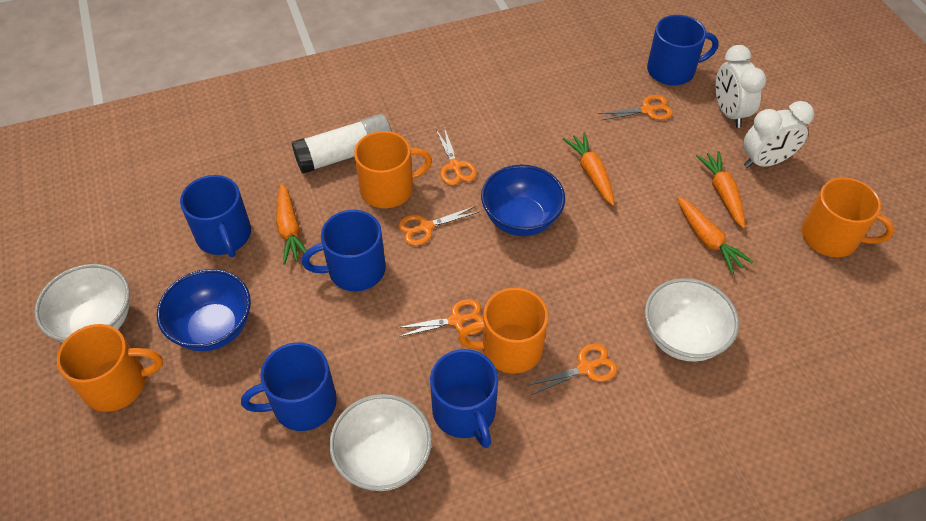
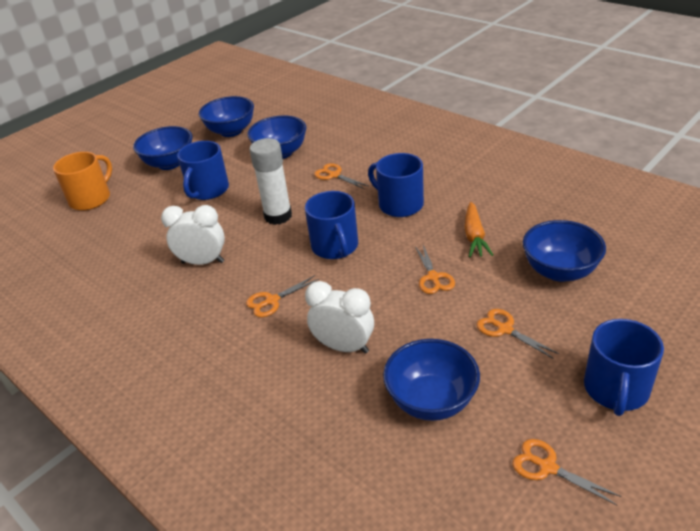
blue bowl: [157,269,251,351] [481,165,565,236] = 2 -> [133,126,192,170] [199,96,254,137] [247,115,307,159] [383,339,480,421] [523,220,606,282] = 5
blue mug: [180,175,251,257] [241,342,337,431] [302,210,386,291] [430,349,498,448] [647,15,719,85] = 5 -> [177,141,229,200] [305,191,358,259] [368,153,424,217] [584,319,664,416] = 4
orange carrot: [276,183,306,265] [563,132,614,206] [677,196,753,274] [696,151,745,229] = 4 -> [464,202,493,257] = 1
orange mug: [57,324,163,412] [354,131,432,208] [458,288,548,373] [802,177,895,257] = 4 -> [53,152,112,211] = 1
white bowl: [34,264,130,342] [329,394,432,491] [645,278,739,362] = 3 -> none = 0

